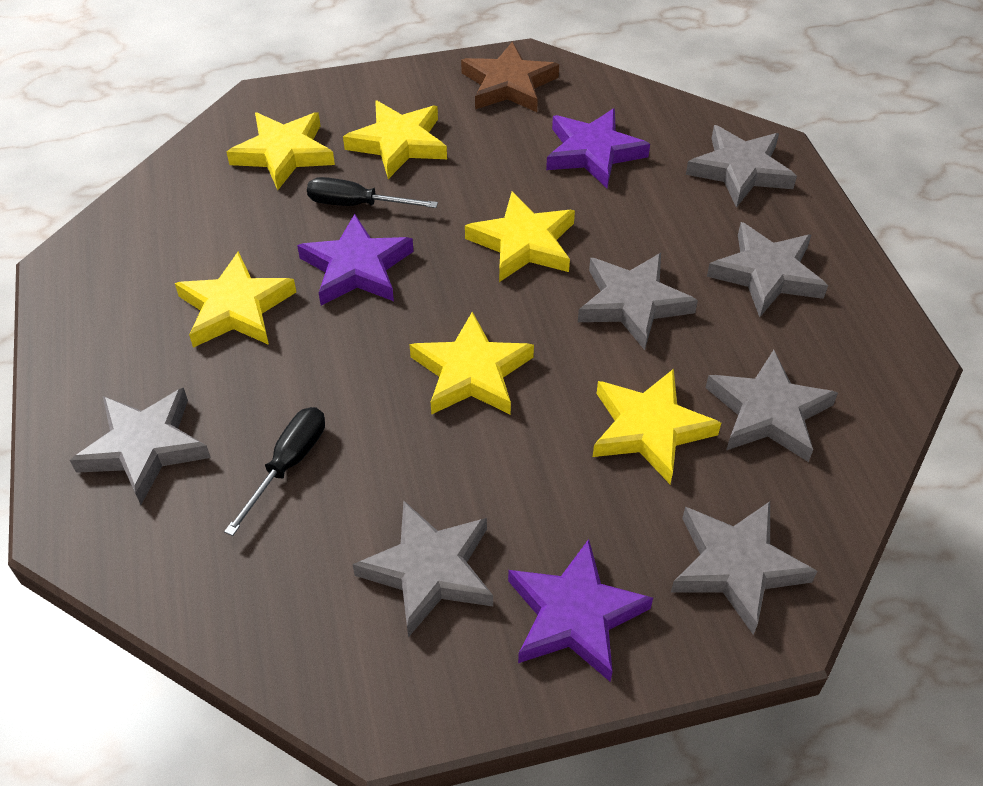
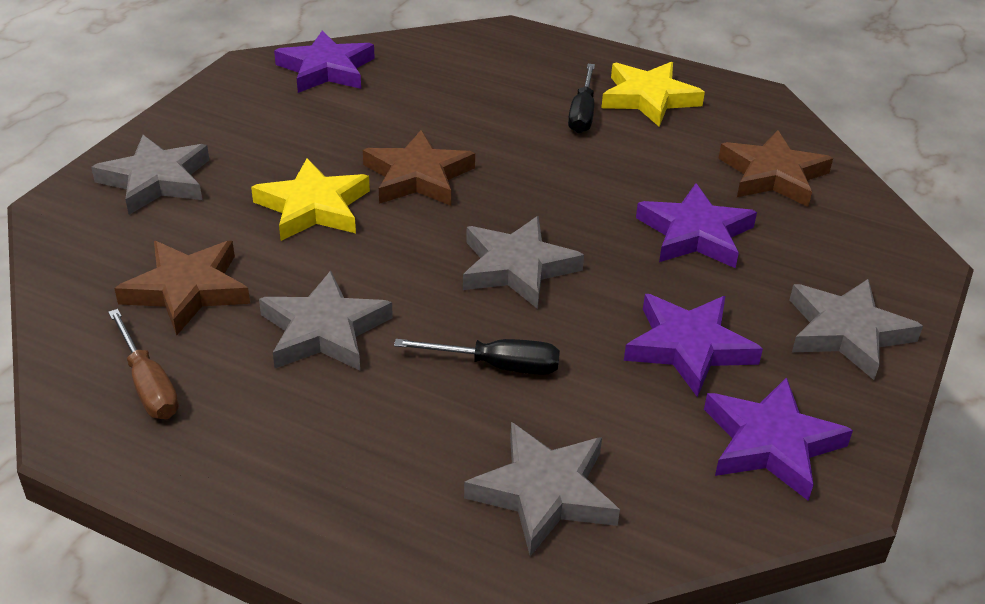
brown screwdriver: none = 0 -> [108,309,179,419] = 1
brown star: [461,41,559,112] = 1 -> [114,241,250,335] [363,130,475,206] [718,130,833,207] = 3
grey star: [70,388,211,505] [353,500,493,638] [578,253,698,350] [671,502,817,635] [686,125,797,208] [706,350,838,462] [707,222,828,317] = 7 -> [91,135,209,215] [259,271,393,371] [463,216,584,309] [464,422,620,556] [790,279,923,380] = 5
purple star: [297,214,414,306] [508,539,653,682] [546,108,650,188] = 3 -> [274,31,375,93] [624,294,763,397] [636,183,757,268] [704,377,853,501] = 4
yellow star: [175,251,296,348] [227,112,335,190] [343,100,447,179] [410,312,534,415] [465,192,575,282] [593,369,721,484] = 6 -> [251,159,370,241] [601,62,705,127] = 2

